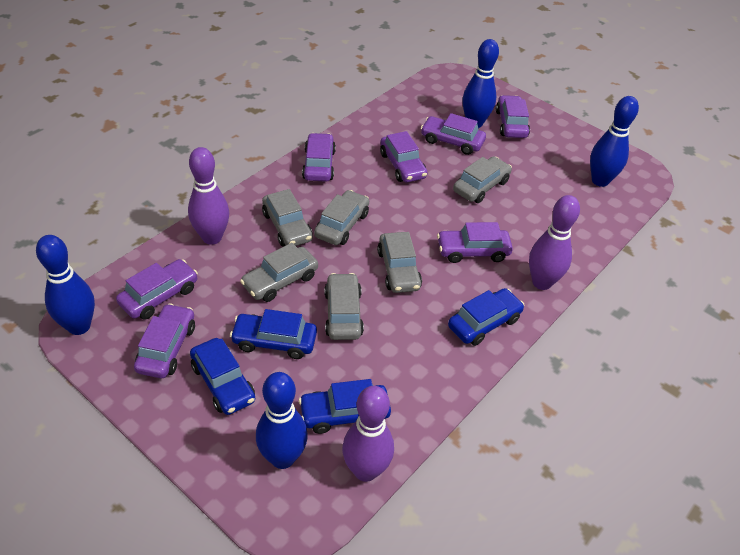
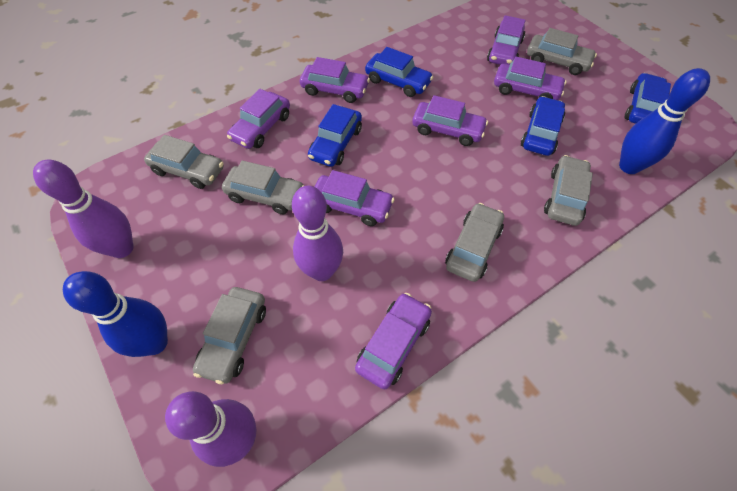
blue bowling pin: [36,235,95,335] [256,372,308,469] [462,39,499,128] [590,96,639,187] = 4 -> [63,271,168,357] [619,68,710,174] = 2

